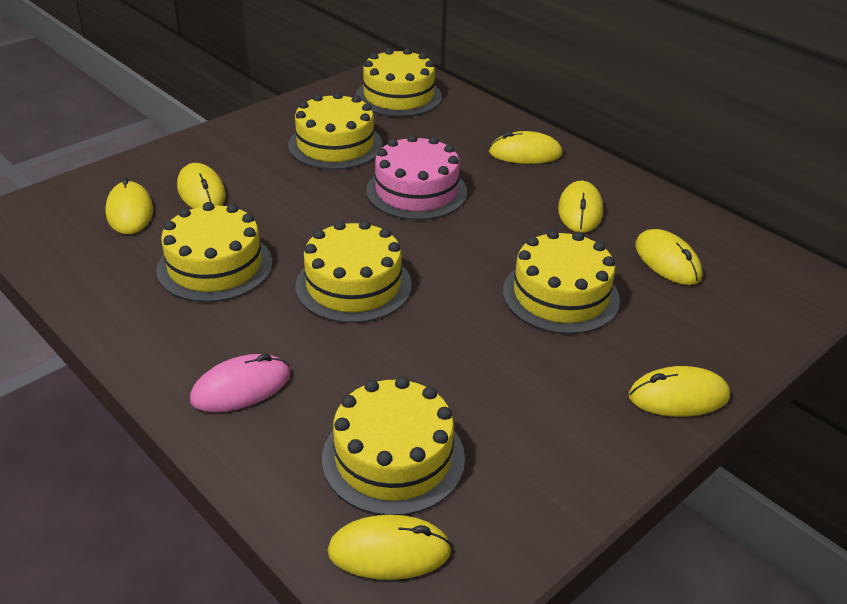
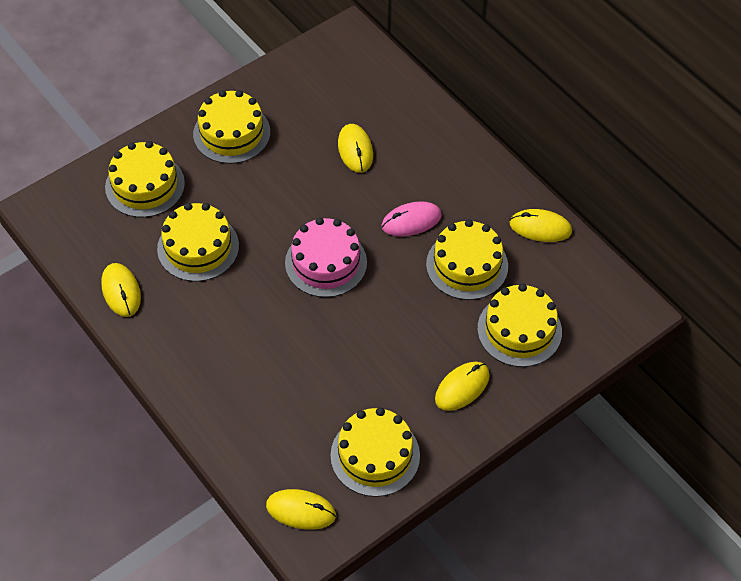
yellow mouse: [105,178,153,234] [177,163,226,209] [328,515,452,580] [489,131,563,164] [558,181,603,233] [629,366,730,417] [635,229,702,285] = 7 -> [101,263,141,317] [266,489,336,530] [338,124,373,173] [435,362,489,411] [510,209,572,242] = 5

